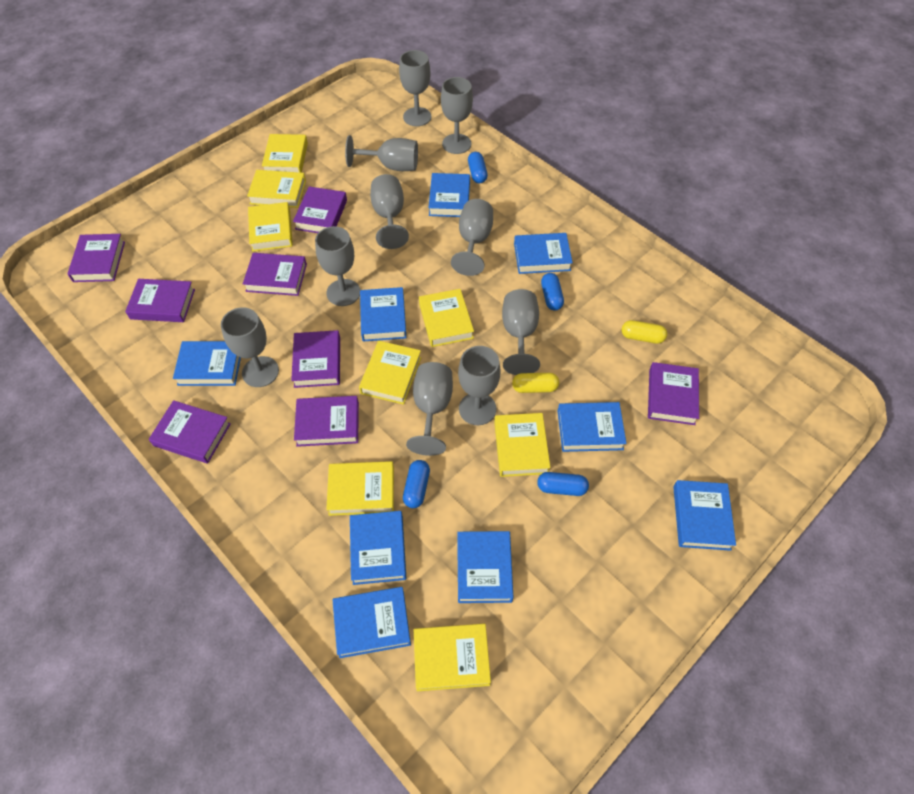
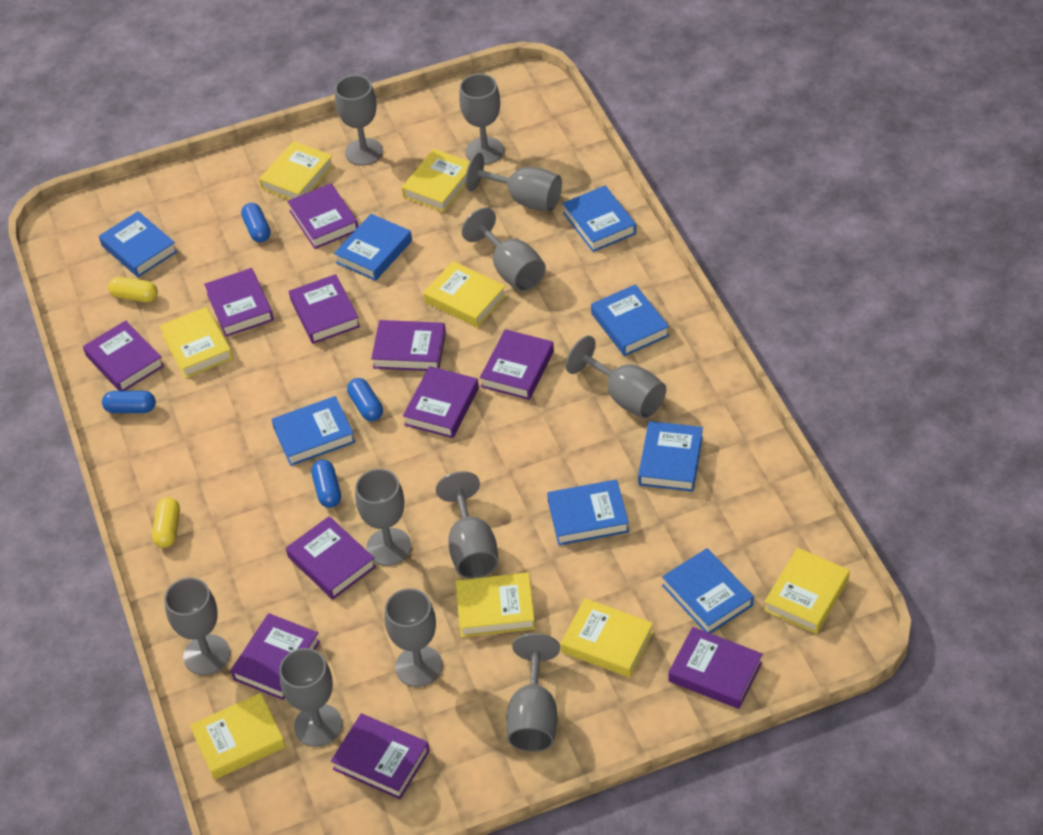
blue book: [173,341,241,386] [332,587,411,658] [350,511,406,585] [360,287,406,342] [428,173,470,217] [457,531,513,603] [514,233,573,274] [558,402,627,452] [673,480,736,551] = 9 -> [99,211,177,277] [271,396,355,466] [334,214,412,281] [547,480,629,545] [562,186,636,252] [591,284,669,356] [638,421,703,492] [662,548,754,633] = 8
grey goblet: [221,307,279,387] [315,226,360,306] [345,135,418,171] [370,174,409,249] [399,50,431,126] [406,362,453,456] [441,77,473,154] [451,199,493,276] [458,346,501,425] [502,289,540,375] = 10 -> [164,577,230,675] [279,648,342,747] [335,75,383,166] [355,469,412,566] [385,588,443,687] [436,471,499,579] [459,74,504,165] [462,207,546,291] [465,153,562,212] [506,633,560,752] [566,336,666,419] = 11
purple book: [67,234,125,282] [125,279,195,322] [149,400,231,463] [243,253,307,296] [291,330,340,388] [293,187,347,233] [294,396,359,447] [648,362,699,425] = 8 -> [83,320,164,391] [204,268,274,337] [231,613,320,700] [286,516,376,599] [287,183,358,249] [289,274,360,344] [331,713,430,799] [371,320,446,371] [403,366,479,438] [480,329,554,400] [668,627,763,709] = 11

